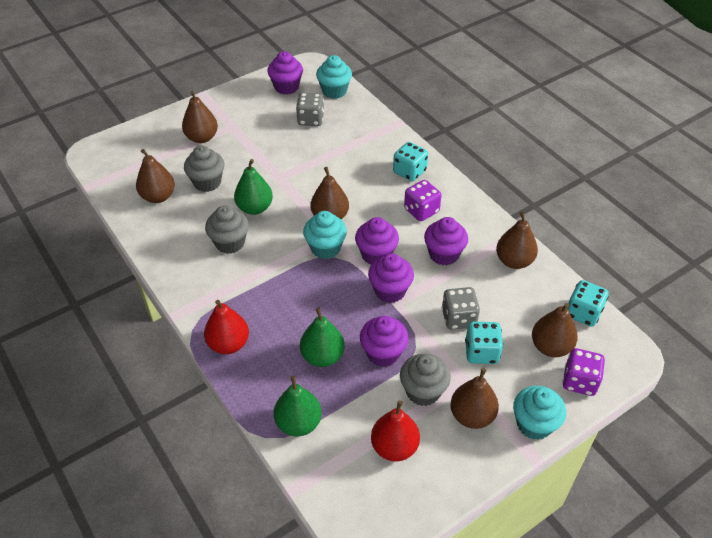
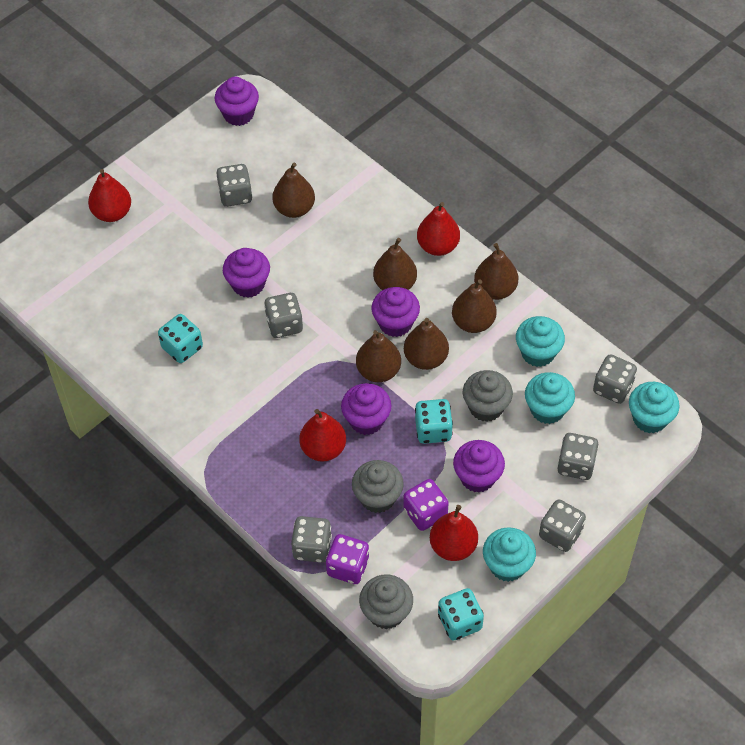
green pear: [234,159,273,215] [274,375,322,436] [300,307,345,367] = 3 -> none = 0
grey dice: [296,93,324,126] [442,287,480,330] = 2 -> [216,164,253,207] [264,293,303,338] [291,516,332,563] [539,499,586,552] [557,433,599,480] [593,355,637,404] = 6
red pear: [204,300,249,354] [371,400,420,462] = 2 -> [88,169,131,222] [299,409,346,462] [417,202,460,256] [430,505,478,561] = 4
turquoise cupcake: [303,211,347,259] [316,55,352,99] [513,386,566,440] = 3 -> [483,527,536,582] [516,316,565,367] [525,372,575,424] [629,382,680,433] = 4

